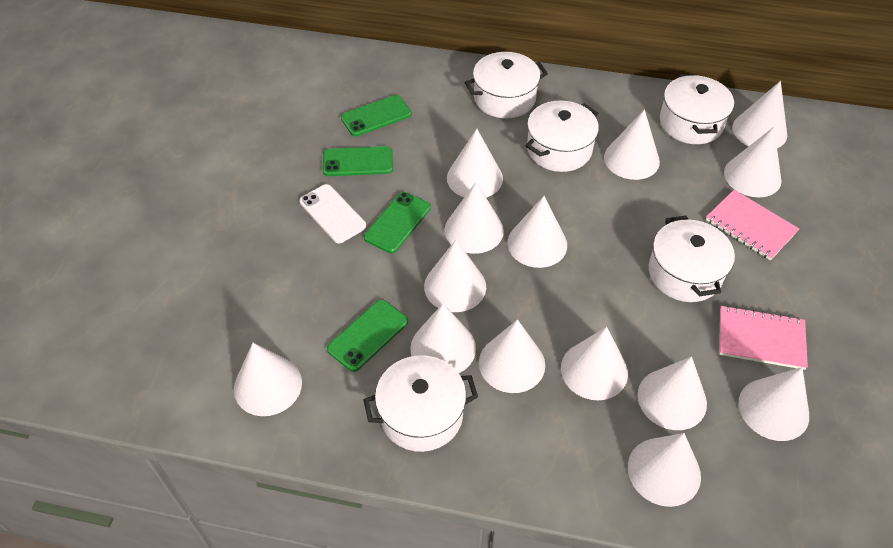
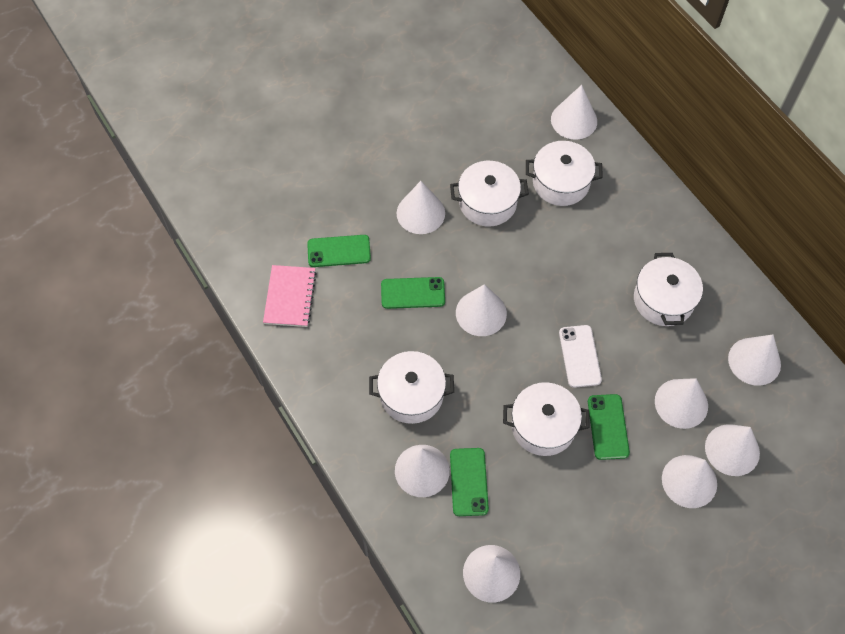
pink notebook: [706,190,799,261] [719,305,808,370] = 2 -> [263,265,317,327] = 1
white cone: [234,343,302,416] [410,304,476,373] [424,240,486,312] [445,182,504,254] [447,129,503,198] [479,319,545,393] [507,196,567,268] [561,327,628,400] [604,109,660,180] [628,433,701,507] [638,357,707,430] [724,127,782,197] [732,81,787,148] [738,367,809,441] = 14 -> [395,445,450,497] [397,181,445,234] [456,284,507,336] [463,545,520,603] [551,85,597,140] [655,378,708,429] [662,455,717,508] [705,424,760,476] [728,334,781,386] = 9

